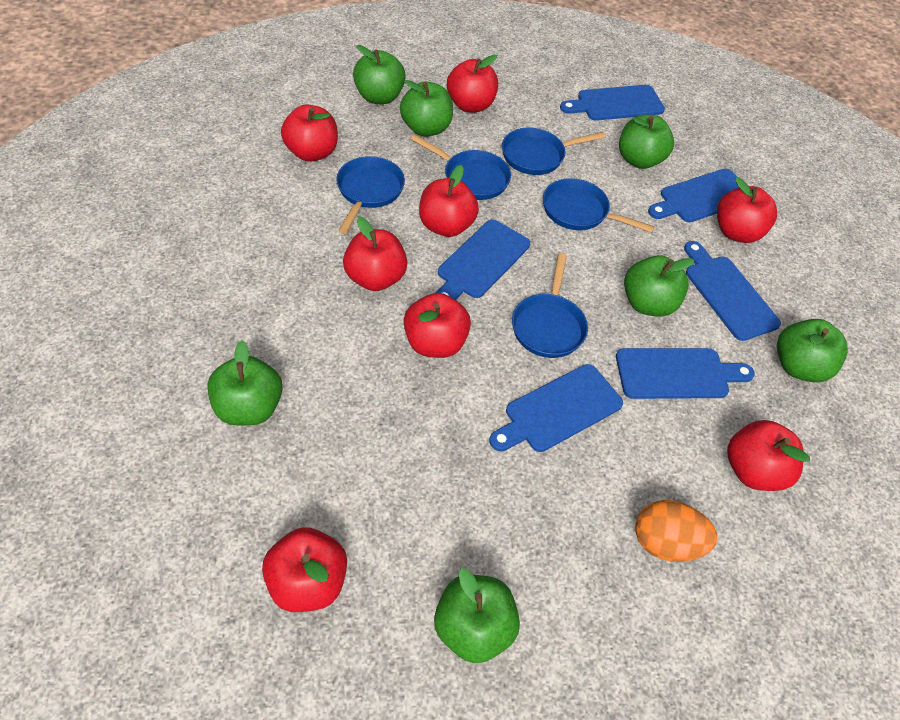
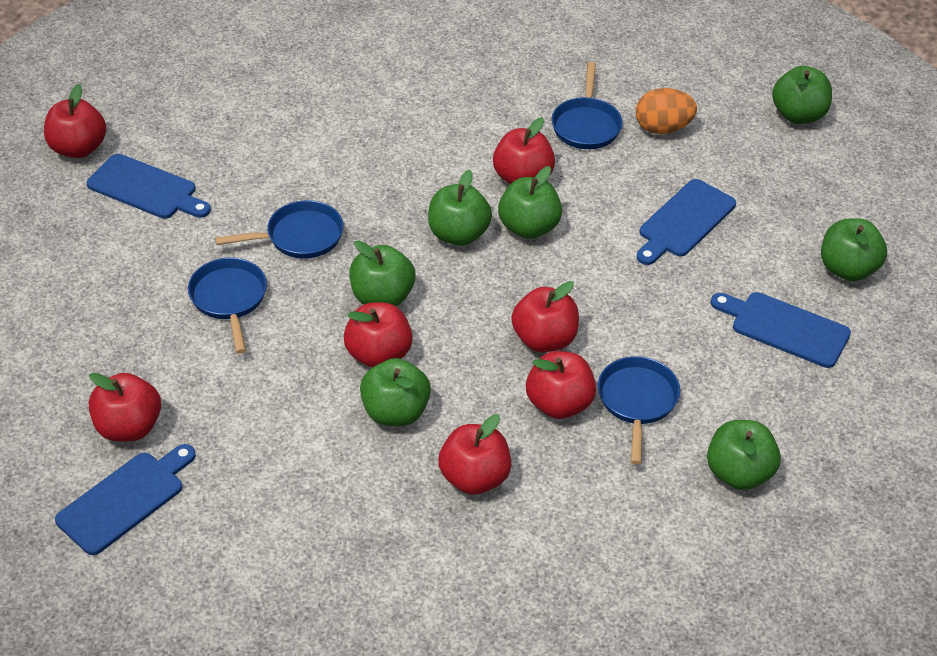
blue cutting board: [436,220,530,300] [489,364,623,452] [560,85,665,121] [616,348,755,399] [648,169,739,223] [684,241,781,341] = 6 -> [55,444,196,555] [87,154,211,219] [637,179,736,265] [710,292,851,368] = 4
blue pan: [336,156,405,234] [411,134,511,200] [502,128,605,175] [512,253,588,358] [543,178,655,233] = 5 -> [188,257,267,354] [215,200,344,259] [552,62,623,149] [598,356,680,465] = 4
red apple: [262,527,347,612] [281,104,338,162] [343,217,407,291] [404,293,471,358] [419,165,479,237] [447,55,498,112] [717,177,777,243] [727,420,810,491] = 8 -> [44,84,106,158] [89,373,161,442] [343,302,413,368] [438,414,511,495] [493,117,555,184] [512,281,579,352] [526,351,596,419] = 7

